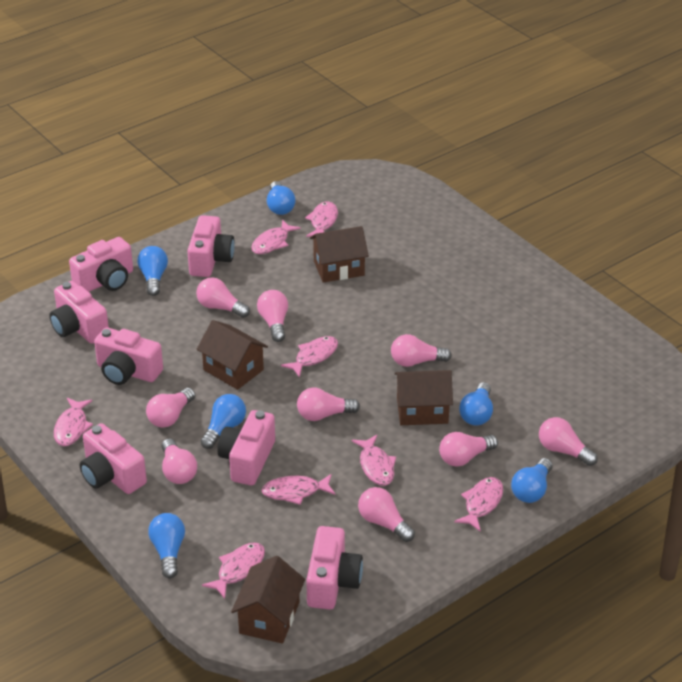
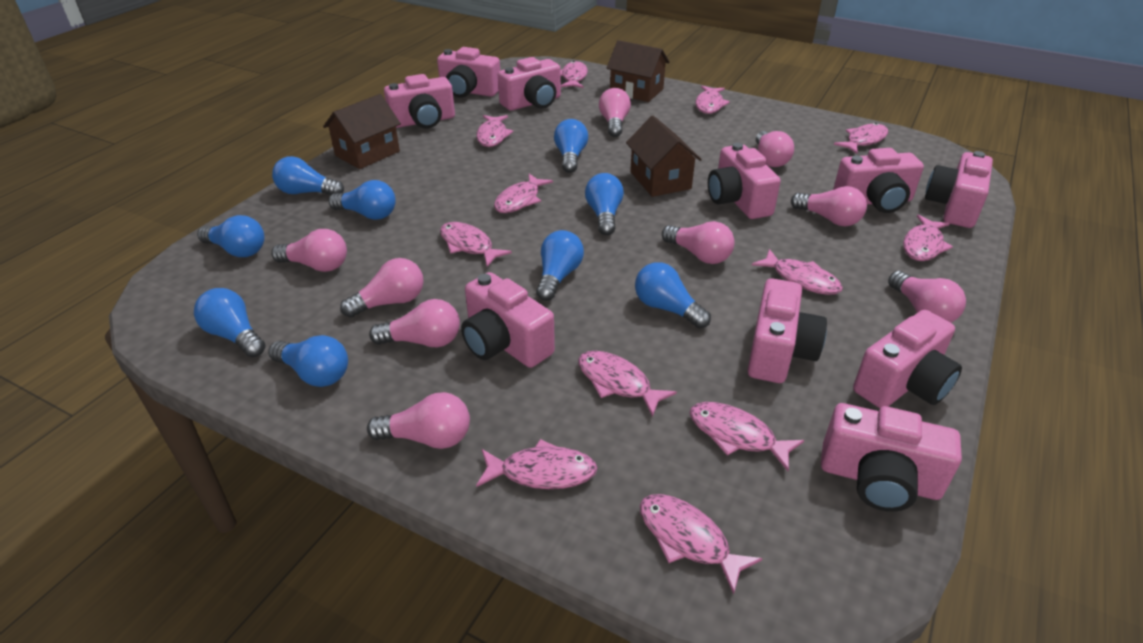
blue light bulb: [137,246,168,296] [148,513,185,578] [200,394,246,449] [267,181,295,215] [459,382,493,426] [511,458,552,503] = 6 -> [194,288,265,357] [197,215,264,257] [268,335,348,387] [272,156,344,195] [329,180,396,220] [536,230,584,301] [554,119,588,173] [585,173,624,235] [635,262,711,329] = 9
brown house: [197,320,268,390] [231,556,305,644] [310,226,369,283] [395,370,453,425] = 4 -> [323,94,401,169] [607,40,670,102] [626,116,702,197] = 3
pink camera: [49,281,109,344] [69,237,133,292] [80,423,147,494] [94,327,163,385] [187,215,235,277] [217,410,275,485] [306,526,363,609] = 7 -> [384,74,455,129] [437,47,500,98] [461,272,555,368] [498,57,561,111] [708,143,781,219] [748,278,827,383] [821,403,962,512] [833,148,924,213] [853,310,962,408] [925,151,993,228] = 10
pink fish: [54,398,93,446] [202,542,265,599] [251,219,301,254] [261,474,336,505] [281,336,338,378] [305,201,338,237] [352,435,396,486] [454,477,503,532] = 8 -> [440,222,512,267] [476,115,513,147] [476,439,598,489] [494,174,553,213] [561,61,588,88] [578,351,677,417] [640,494,763,595] [690,402,804,471] [695,86,730,114] [752,249,843,295] [834,123,888,154] [903,215,953,261] = 12

